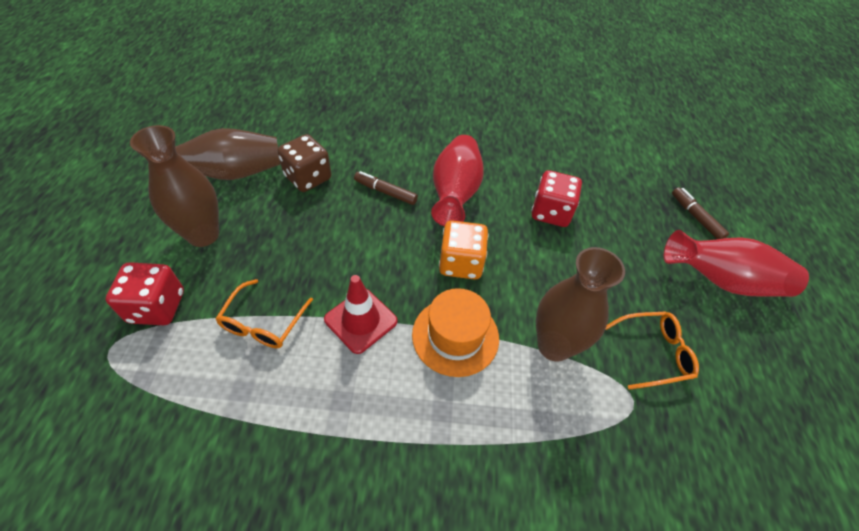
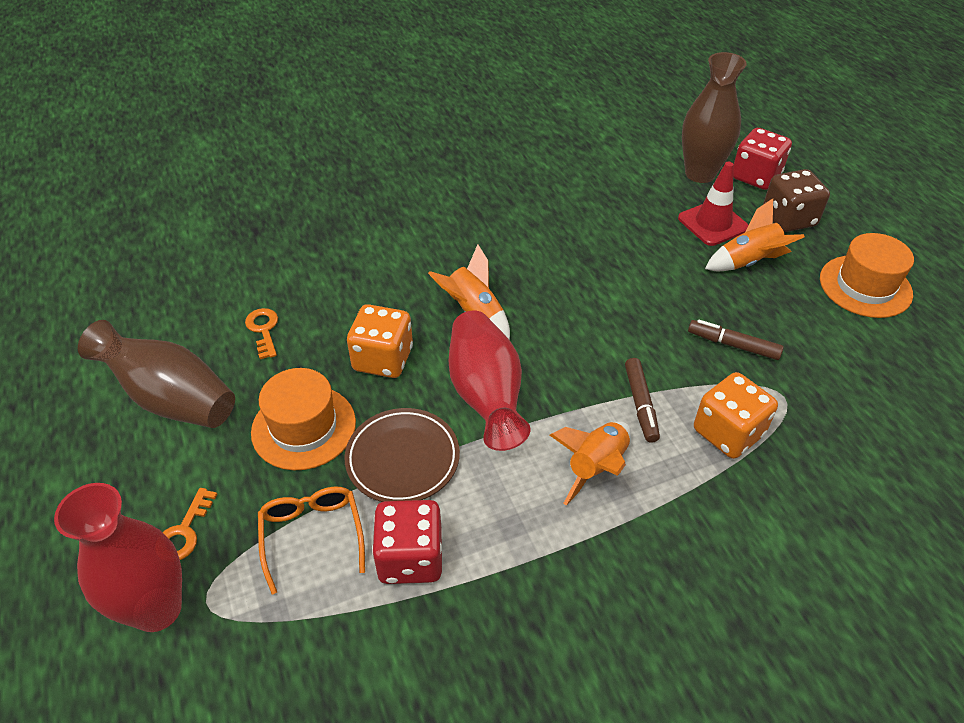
brown plate: none = 0 -> [344,408,460,502] = 1
brown vase: [130,125,219,247] [175,128,280,180] [536,247,625,362] = 3 -> [78,320,235,428] [682,52,747,183] = 2
orange dice: [439,220,488,280] = 1 -> [347,304,413,378] [694,372,778,459] = 2
orange glasses: [216,279,313,348] [605,312,699,390] = 2 -> [258,487,365,595] = 1
orange hat: [412,288,499,377] = 1 -> [251,368,356,470] [820,233,914,318] = 2
orange key: none = 0 -> [162,488,217,560] [245,308,278,359] = 2
orange rocket: none = 0 -> [428,244,510,340] [550,421,631,506] [705,199,805,271] = 3

